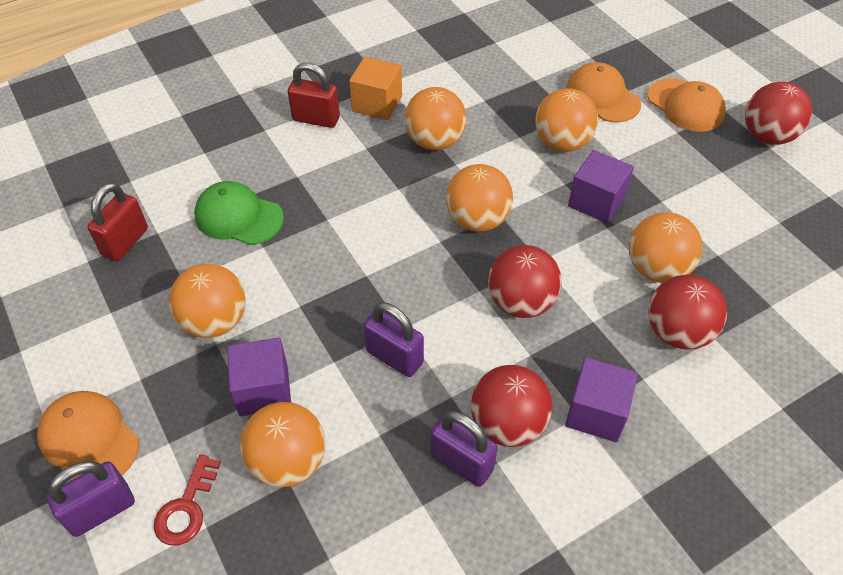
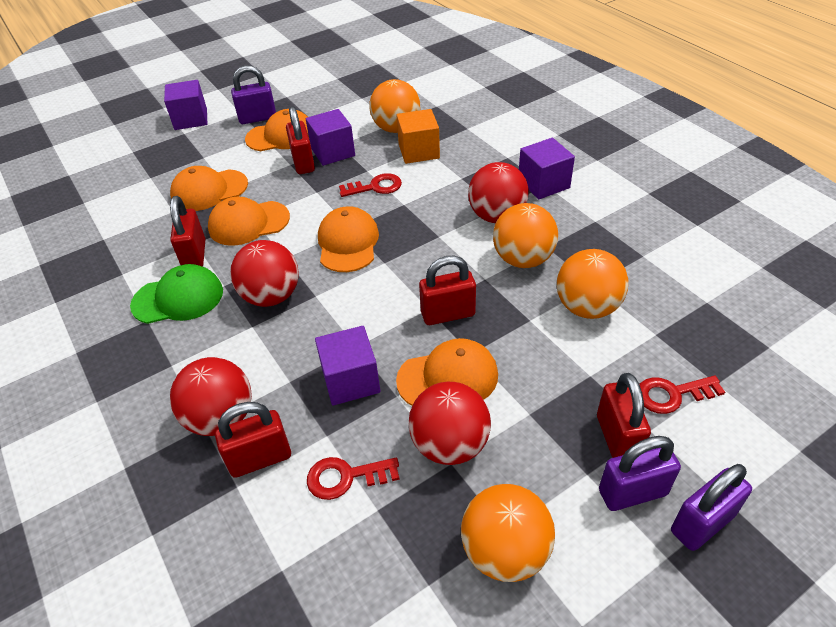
orange ball: [169,264,246,338] [240,402,325,487] [405,87,466,150] [446,164,513,232] [535,88,598,152] [629,212,703,283] = 6 -> [370,79,421,133] [461,484,555,582] [493,203,558,268] [556,249,628,319] = 4
orange cap: [37,391,139,479] [566,62,641,122] [647,78,726,132] = 3 -> [170,166,248,211] [208,197,290,246] [245,109,309,151] [318,206,379,272] [396,338,498,406] = 5
purple cube: [227,338,291,416] [565,357,638,442] [568,150,634,223] = 3 -> [164,80,207,130] [306,109,355,166] [315,326,380,406] [519,138,575,199] = 4
red key: [154,454,221,546] = 1 -> [307,457,400,500] [339,173,402,197] [639,376,725,414] = 3
red padlock: [87,183,148,261] [288,63,340,128] = 2 -> [170,196,205,267] [215,402,291,478] [286,106,315,174] [419,256,476,325] [597,373,651,458] = 5

